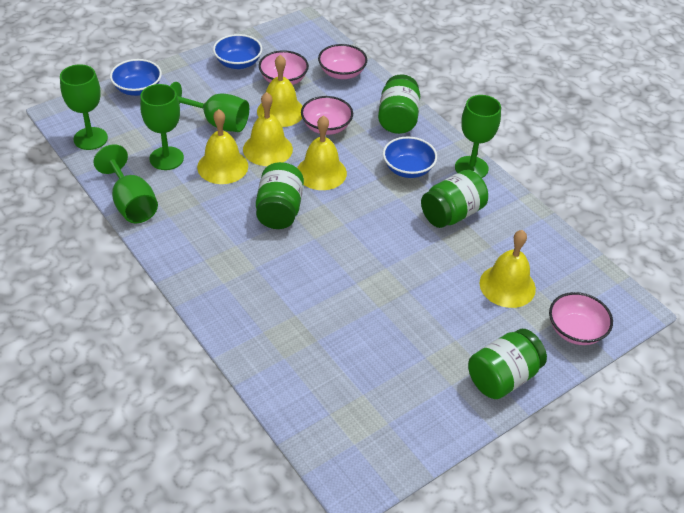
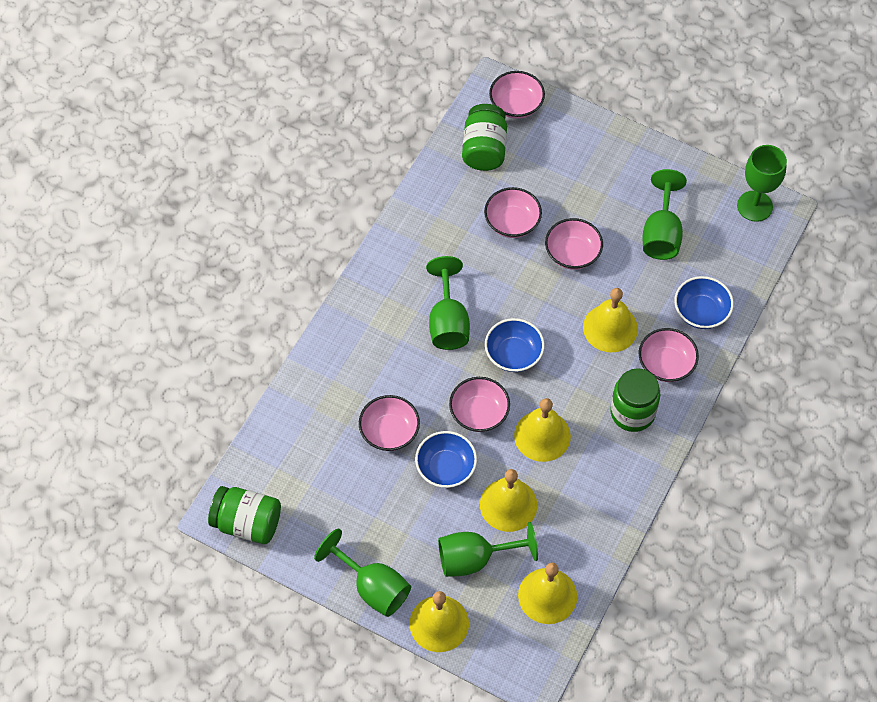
green jar: [256,162,304,229] [378,74,420,134] [421,170,488,228] [468,329,547,399] = 4 -> [208,486,281,544] [462,104,507,171] [610,368,660,432] = 3
pink bowl: [259,50,309,85] [301,96,353,135] [318,44,367,79] [549,292,613,345] = 4 -> [359,395,420,451] [449,377,510,432] [484,187,542,238] [489,71,545,119] [545,218,603,270] [639,328,699,382] = 6

